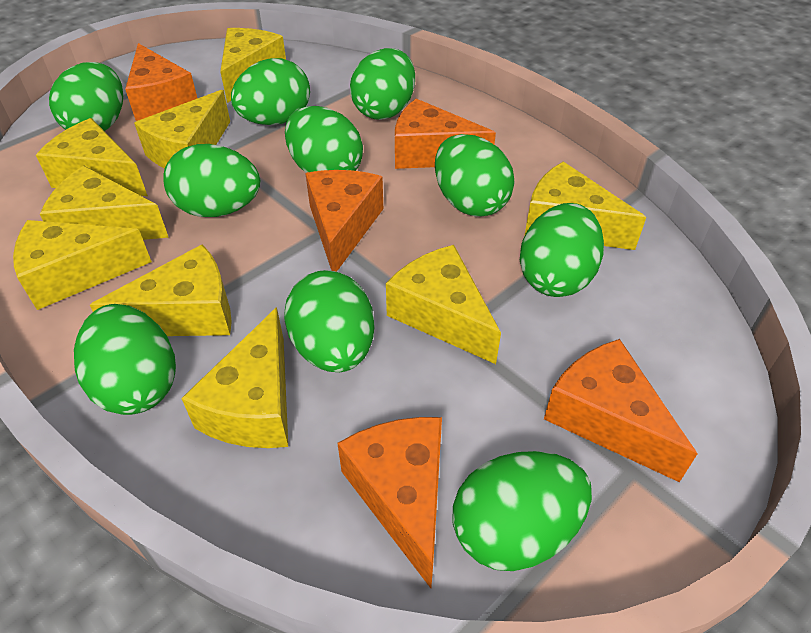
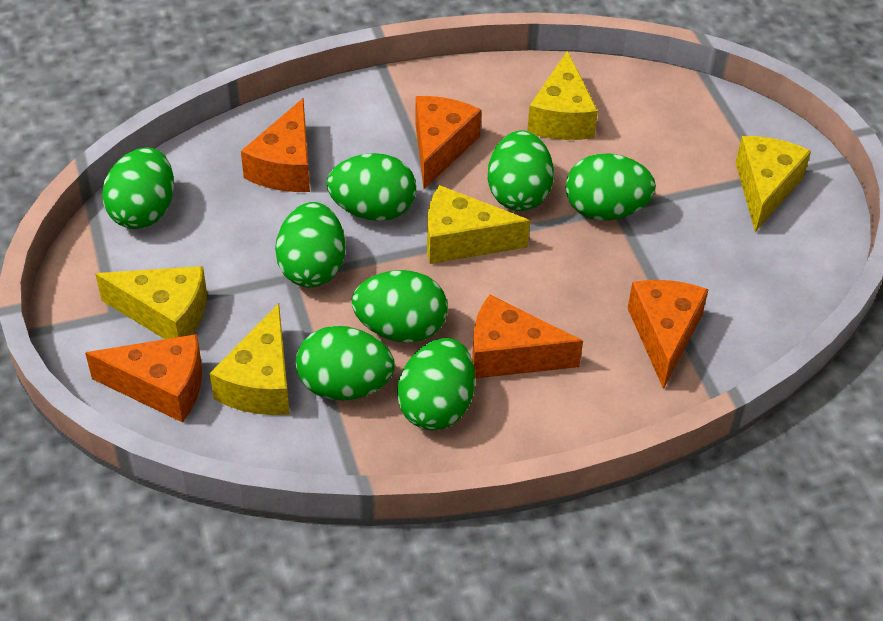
green egg: [49,62,123,131] [74,304,176,415] [163,144,261,217] [231,58,310,125] [284,270,375,372] [285,106,363,173] [350,48,415,120] [435,134,515,217] [452,451,592,571] [520,203,604,297] = 10 -> [102,147,174,229] [275,202,346,287] [296,326,395,400] [326,153,416,221] [352,270,447,343] [397,338,475,430] [488,130,554,211] [565,154,656,220] = 8
yellow cheese: [13,220,152,310] [36,118,148,196] [40,166,169,240] [90,244,232,336] [134,90,230,168] [181,307,288,448] [220,28,286,103] [386,245,501,364] [525,162,646,250] = 9 -> [95,266,207,339] [210,303,290,415] [427,185,530,264] [527,51,598,140] [736,136,811,232] = 5

